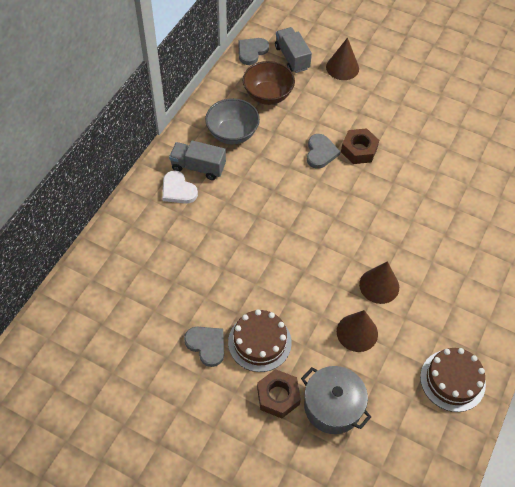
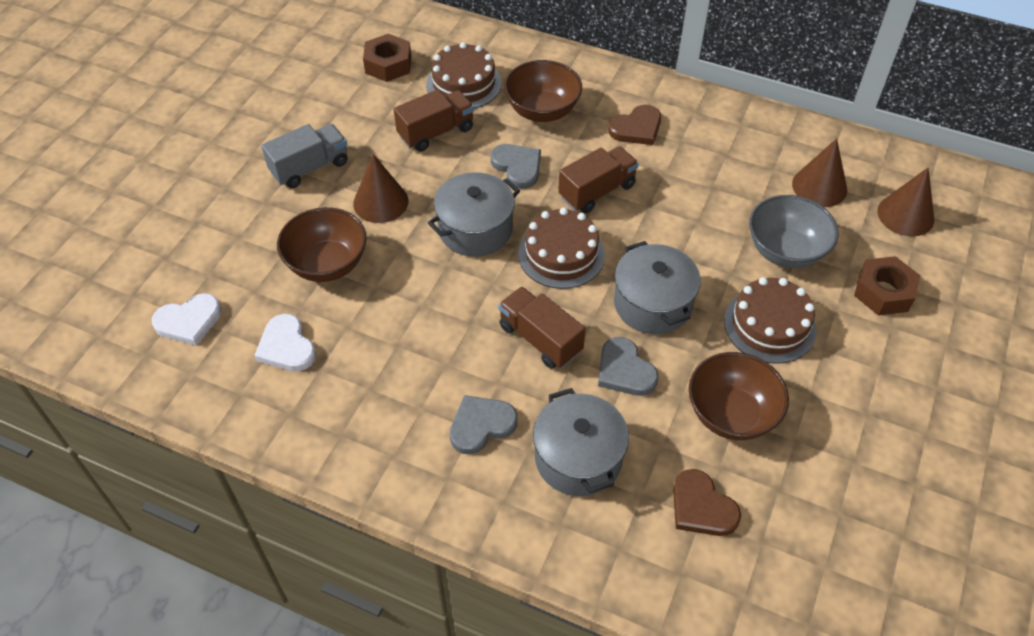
brown bowl: [243,61,295,105] = 1 -> [277,207,367,282] [504,60,582,122] [689,352,789,440] = 3
brown cake: [228,309,292,372] [420,348,486,412] = 2 -> [426,42,502,109] [518,208,605,289] [724,277,817,364] = 3
brown heart: none = 0 -> [608,105,661,145] [673,469,741,536] = 2
brown truck: none = 0 -> [394,90,474,152] [498,287,585,369] [558,146,639,213] = 3
grey pot: [301,366,371,434] = 1 -> [428,172,520,257] [533,388,629,496] [614,241,701,334] = 3
grey truck: [169,141,226,180] [275,27,312,73] = 2 -> [261,124,347,188] = 1
white heart: [162,171,198,204] = 1 -> [152,293,221,346] [254,314,316,371] = 2

